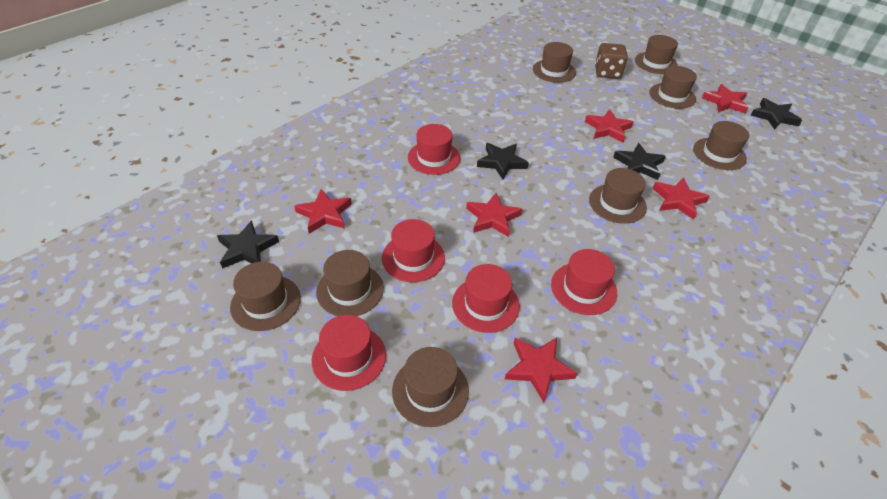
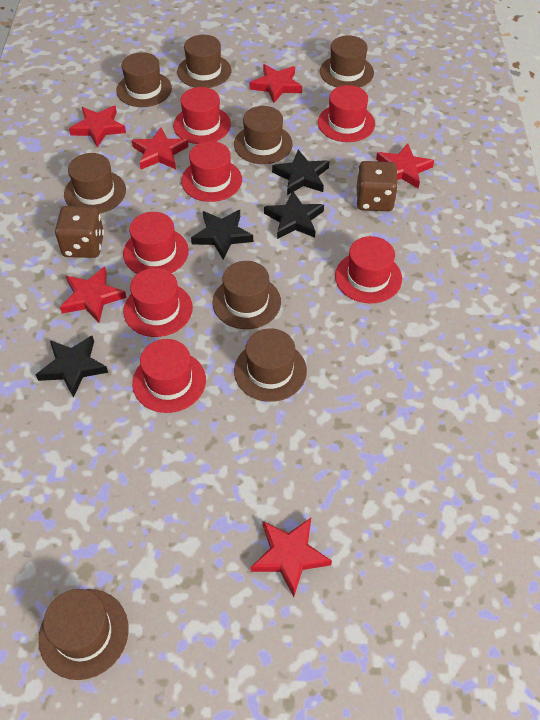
brown dice: [595,43,628,79] = 1 -> [55,206,104,258] [356,161,398,211] = 2
red hat: [312,315,386,391] [382,219,445,282] [408,124,460,175] [452,264,520,333] [551,249,617,315] = 5 -> [123,212,189,274] [123,268,193,337] [132,339,206,413] [173,87,231,144] [181,141,242,202] [318,85,375,142] [335,236,402,303] = 7

